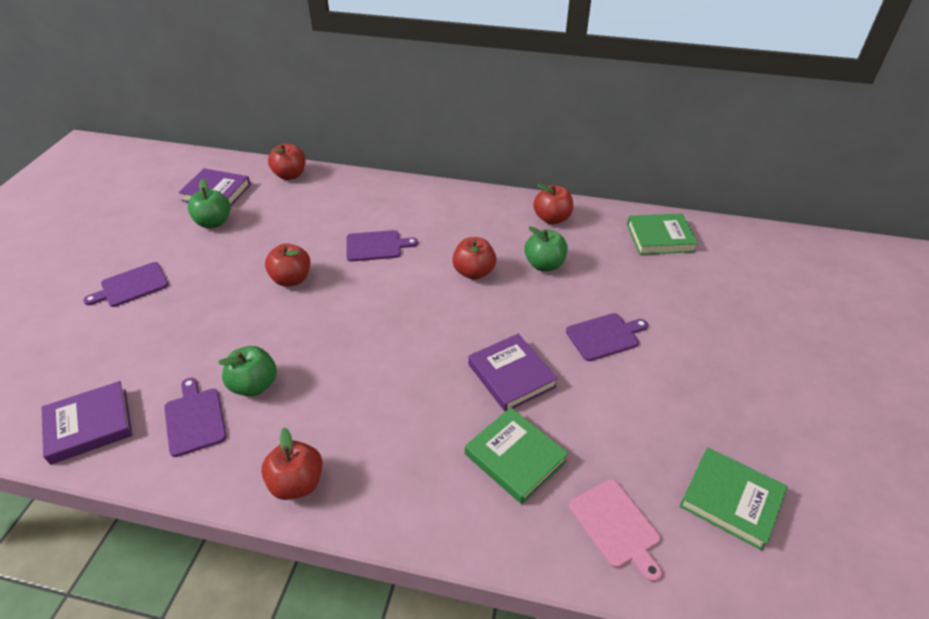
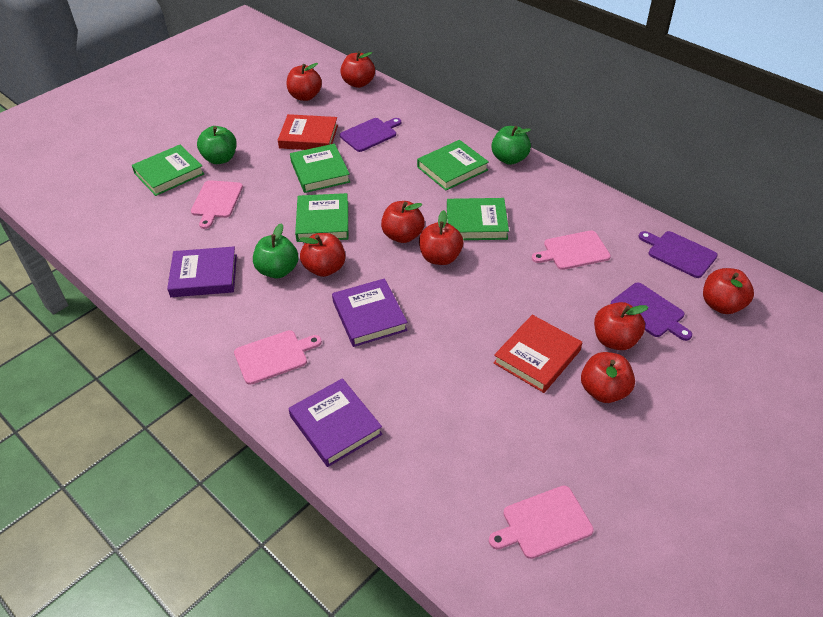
green book: [465,407,569,504] [627,213,698,255] [680,447,788,551] = 3 -> [132,145,204,196] [290,144,350,193] [295,193,348,242] [417,140,489,190] [447,198,509,240] = 5
pink cutting board: [569,479,662,582] = 1 -> [191,180,243,229] [234,330,322,385] [489,486,594,559] [532,230,611,270] = 4
purple cutting board: [83,262,169,307] [164,378,227,457] [346,230,418,261] [566,313,648,361] = 4 -> [340,118,401,152] [611,283,692,341] [638,231,718,278] = 3
red apple: [261,427,323,500] [265,243,310,287] [268,143,306,180] [452,237,496,280] [533,184,573,224] = 5 -> [287,63,322,101] [299,233,346,277] [340,51,375,88] [381,201,425,243] [419,210,463,265] [581,352,635,403] [594,302,648,350] [703,268,754,314] = 8
red book: none = 0 -> [278,114,338,150] [493,315,582,393] = 2

